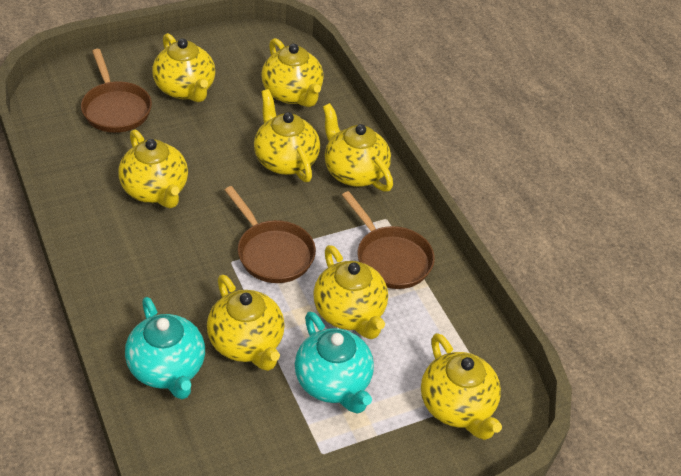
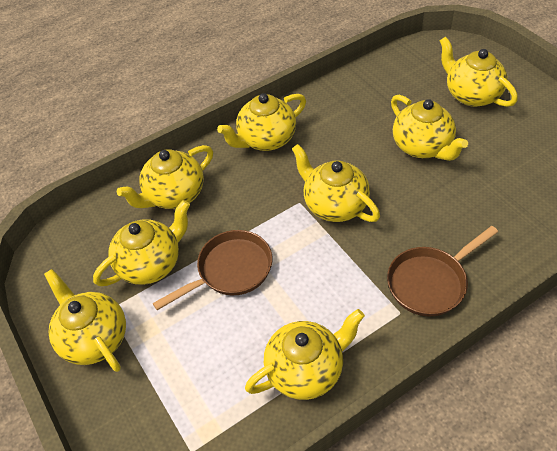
brown pan: [81,49,152,133] [225,186,316,283] [342,191,435,289] = 3 -> [152,230,272,310] [387,226,498,316] = 2
turquoise teapot: [125,297,205,399] [295,312,374,414] = 2 -> none = 0

